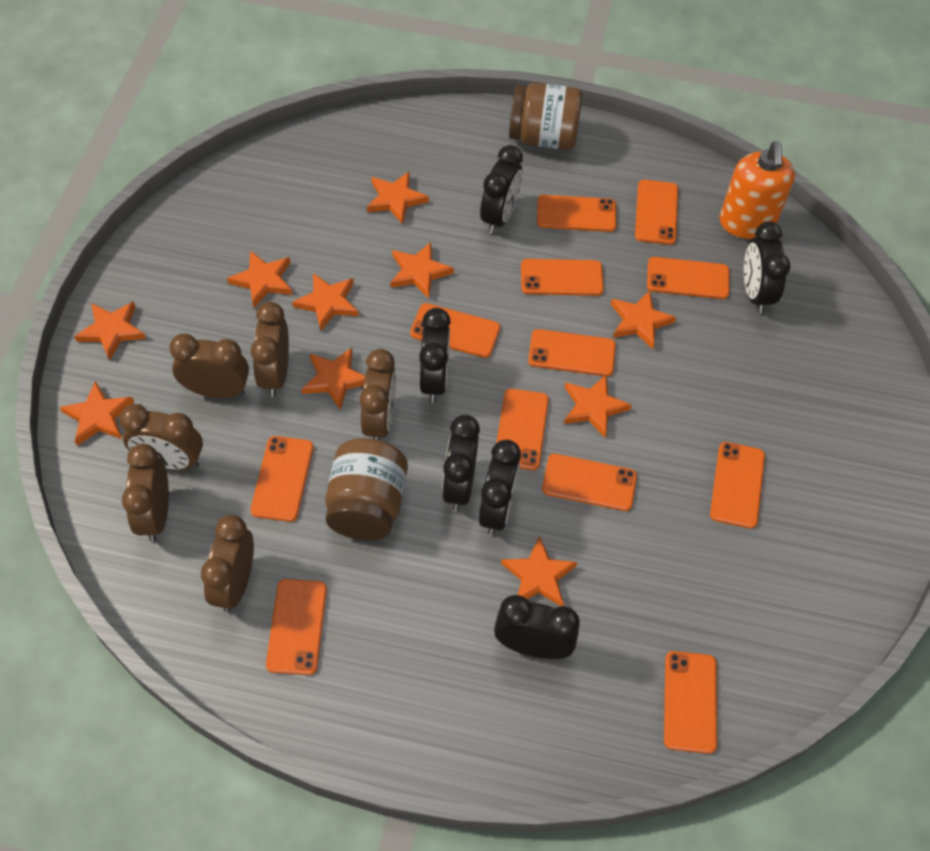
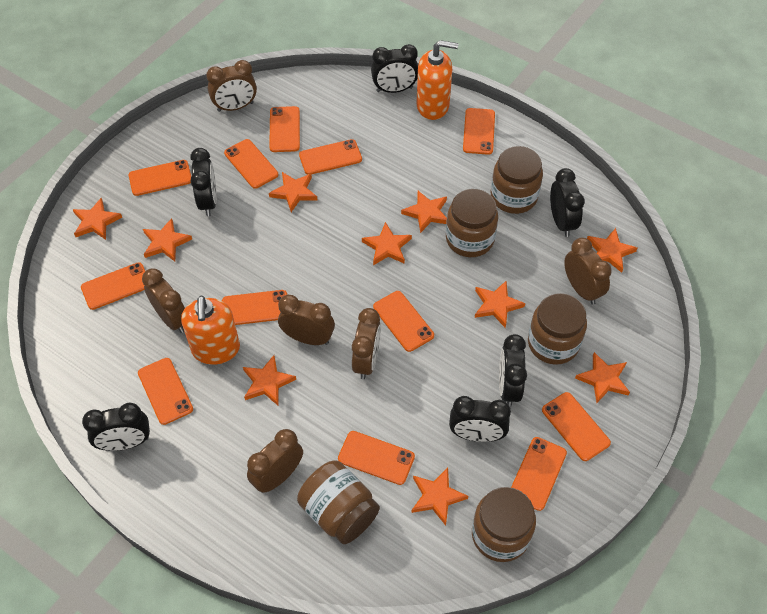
brown jar: [325,438,408,541] [509,83,582,150] = 2 -> [297,460,380,544] [446,189,498,257] [472,487,536,562] [491,146,543,214] [528,293,587,365] = 5
orange soap dispenser: [720,141,795,239] = 1 -> [181,296,240,365] [416,40,458,120] = 2

